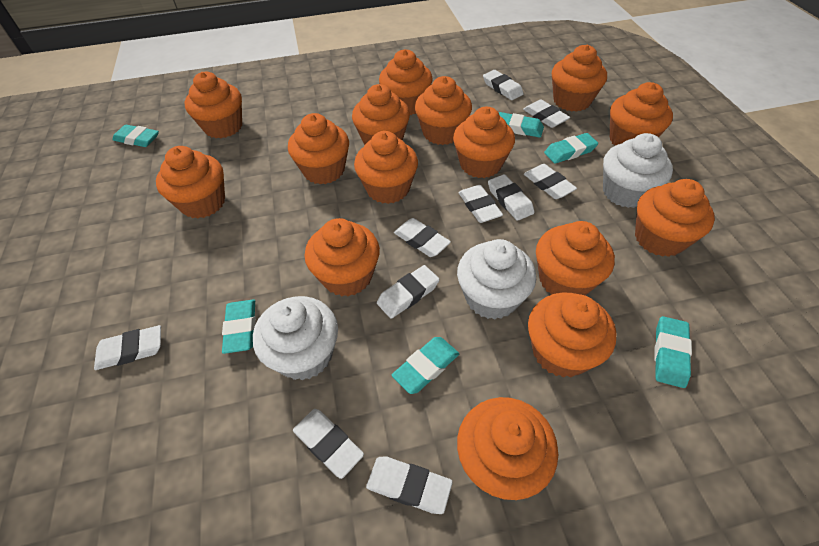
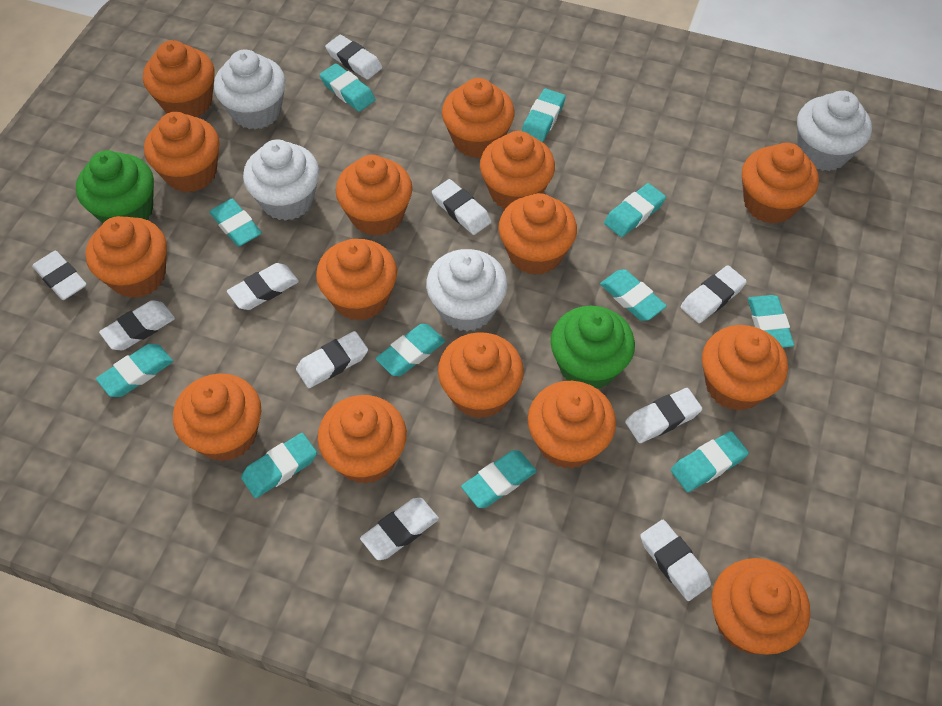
green cupcake: none = 0 -> [76,150,154,223] [550,306,635,389] = 2
turquoise eraser: [112,125,159,147] [222,300,256,354] [392,337,459,394] [499,112,544,138] [544,133,598,164] [654,316,692,388] = 6 -> [96,344,173,397] [209,199,262,247] [241,433,317,498] [319,63,376,112] [376,324,445,376] [461,450,537,508] [521,89,566,142] [600,269,667,321] [604,183,666,237] [671,431,749,492] [748,295,794,348] = 11
white cupcake: [253,296,338,380] [457,239,536,320] [603,133,673,208] = 3 -> [214,49,286,130] [243,139,320,221] [426,249,508,332] [797,91,872,171] = 4

